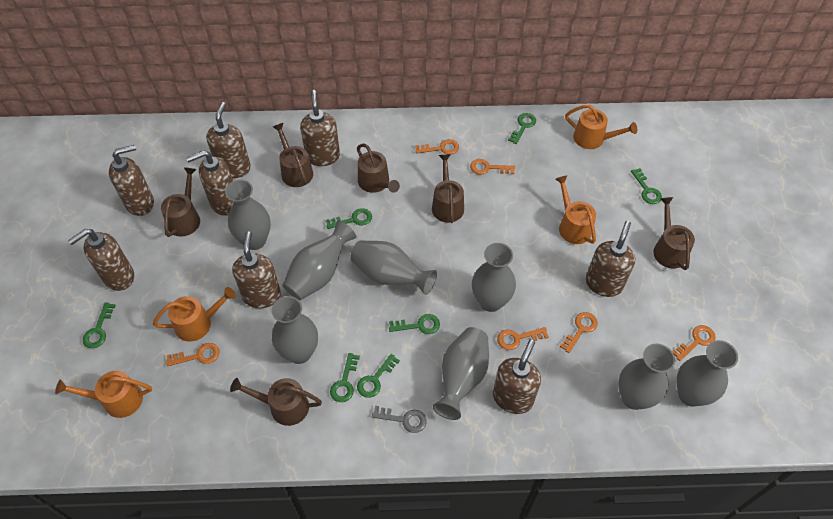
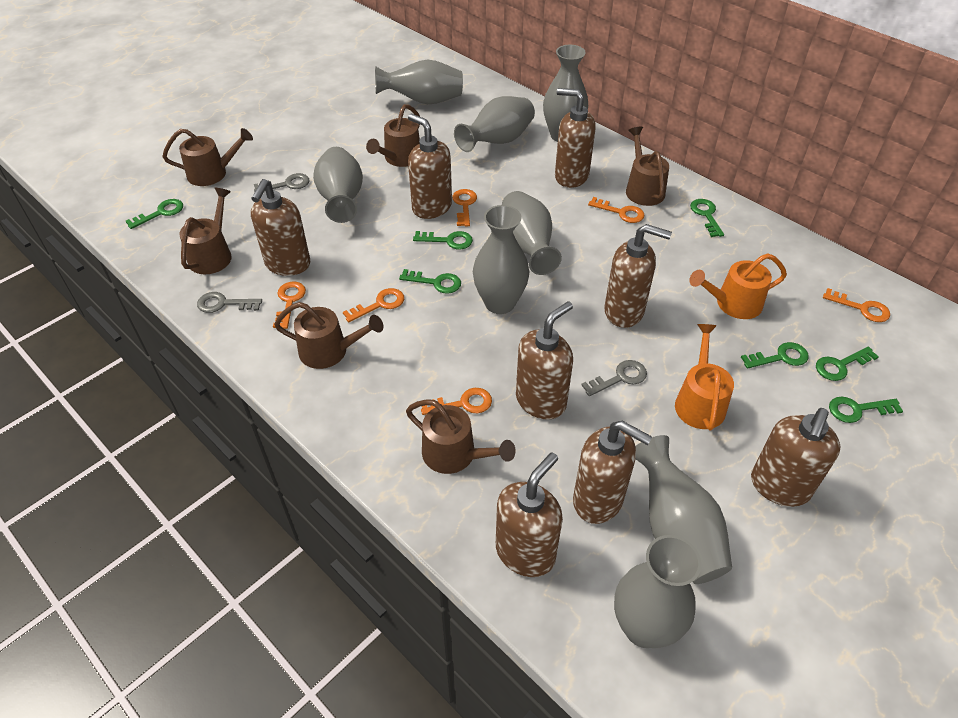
grey key: [372,406,427,433] = 1 -> [197,292,262,313] [254,173,309,192] [581,360,647,396] = 3
orange watering can: [55,371,152,418] [153,287,236,342] [555,176,596,244] [565,105,637,149] = 4 -> [675,324,734,430] [689,253,787,319] = 2

